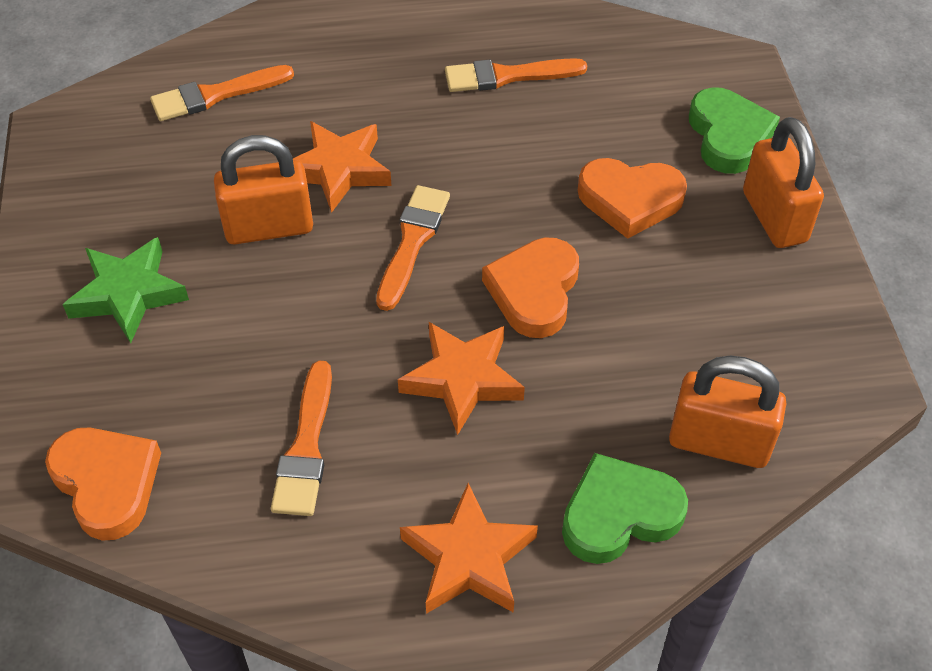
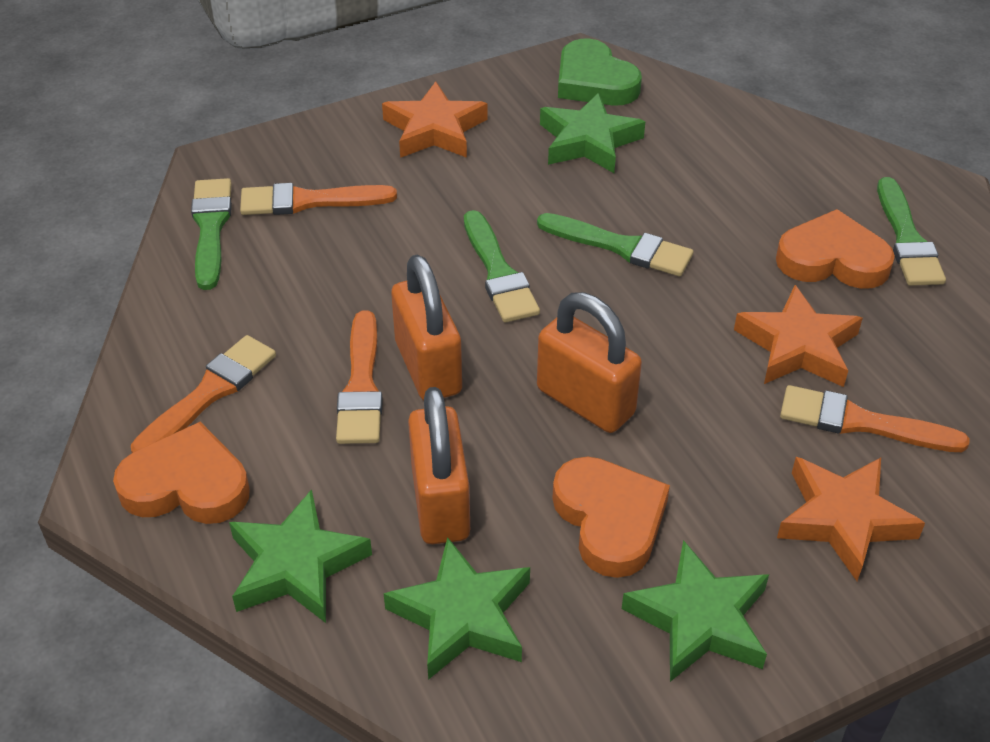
green brush: none = 0 -> [191,178,232,290] [464,210,540,322] [537,213,693,276] [877,177,946,286] = 4
green heart: [562,453,688,564] [689,87,780,174] = 2 -> [558,38,642,105] = 1
green star: [63,237,189,343] = 1 -> [229,489,372,623] [384,537,530,680] [540,93,645,173] [622,540,769,682] = 4

